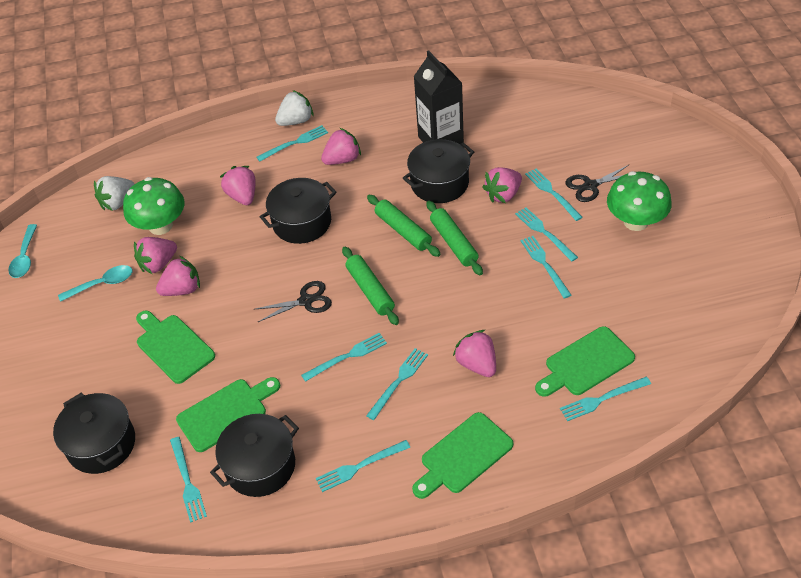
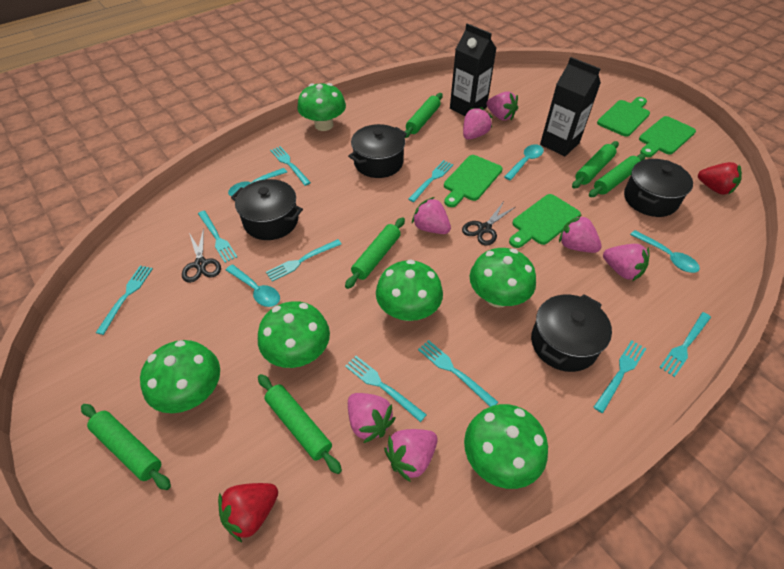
black carton: [413,50,464,144] = 1 -> [450,24,497,116] [540,57,601,156] = 2
green mushroom: [123,177,185,235] [607,171,672,231] = 2 -> [140,340,220,413] [258,301,330,368] [297,83,346,131] [376,259,443,321] [464,404,548,489] [470,248,536,308] = 6
green rolling pin: [342,247,399,325] [367,195,440,257] [426,201,483,275] = 3 -> [81,404,171,490] [258,374,342,474] [345,217,405,289] [404,93,443,138] [572,141,619,189] [589,154,645,197] = 6
pink strawberry: [134,237,177,274] [156,256,200,296] [220,166,256,205] [321,128,361,165] [453,330,496,377] [482,167,522,203] = 6 -> [348,393,396,443] [384,429,438,482] [412,197,451,234] [463,107,492,140] [486,91,518,121] [559,215,602,253] [603,244,649,281] = 7
red strawberry: none = 0 -> [218,483,278,542] [698,162,742,195] = 2
turquoise spoon: [8,224,37,278] [58,265,133,302] = 2 -> [226,265,280,307] [228,168,287,196] [504,144,544,180] [630,230,700,273] = 4
white strawberry: [94,176,134,211] [275,90,314,126] = 2 -> none = 0

